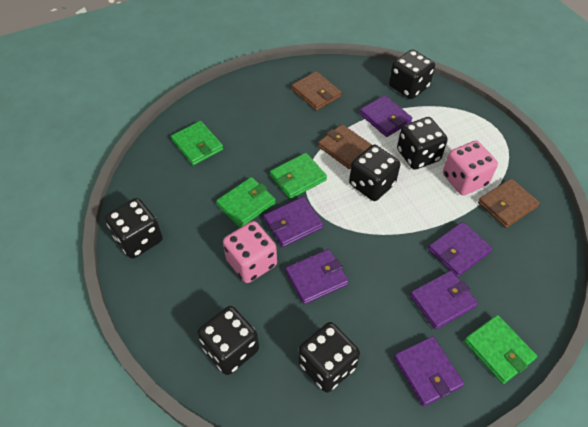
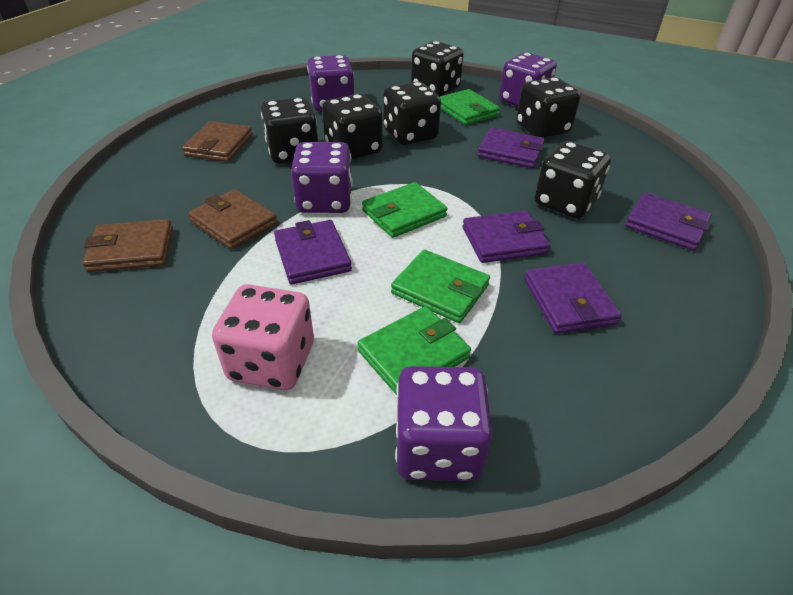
pink dice: [223,221,277,283] [443,141,498,195] = 2 -> [212,284,314,390] = 1
purple dice: none = 0 -> [291,142,353,213] [307,55,354,111] [395,366,493,481] [499,52,557,107] = 4
purple wallet: [264,197,323,247] [285,249,349,304] [360,95,412,137] [394,336,464,407] [410,271,478,330] [428,222,492,277] = 6 -> [274,220,352,284] [463,211,550,263] [477,128,545,168] [524,263,621,334] [625,192,711,251] = 5

